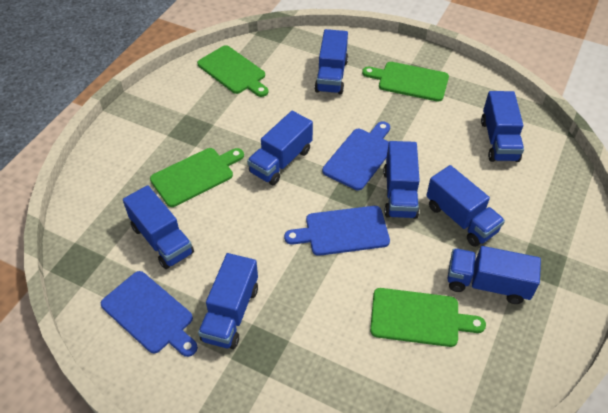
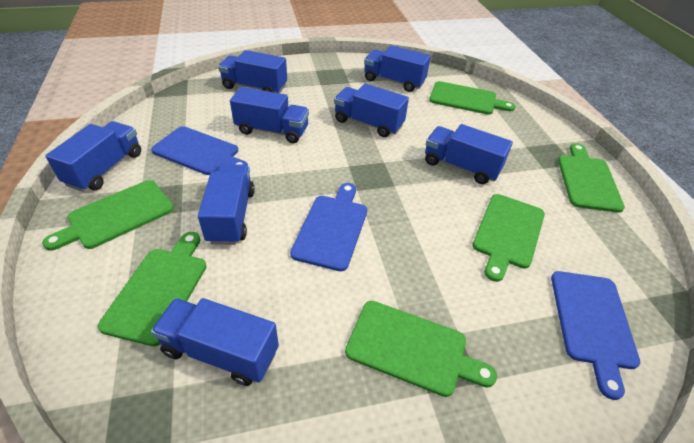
green cutting board: [150,148,244,207] [197,45,268,97] [362,62,449,102] [370,288,486,347] = 4 -> [42,180,174,251] [98,232,207,346] [345,301,497,397] [429,81,516,115] [472,194,545,282] [558,143,625,213] = 6

